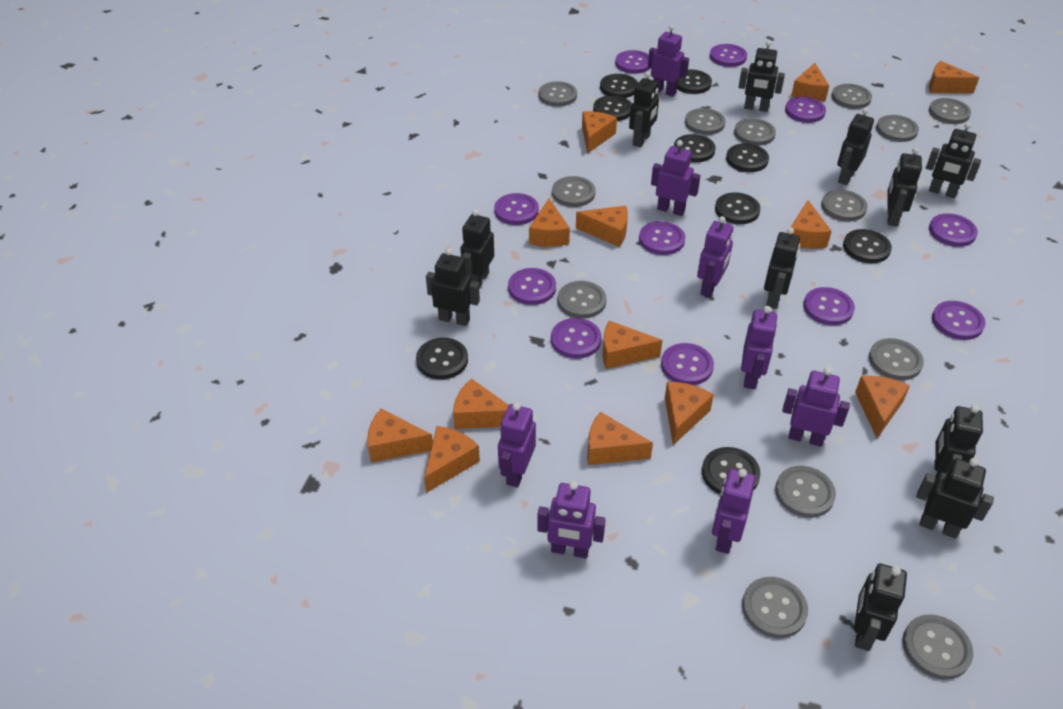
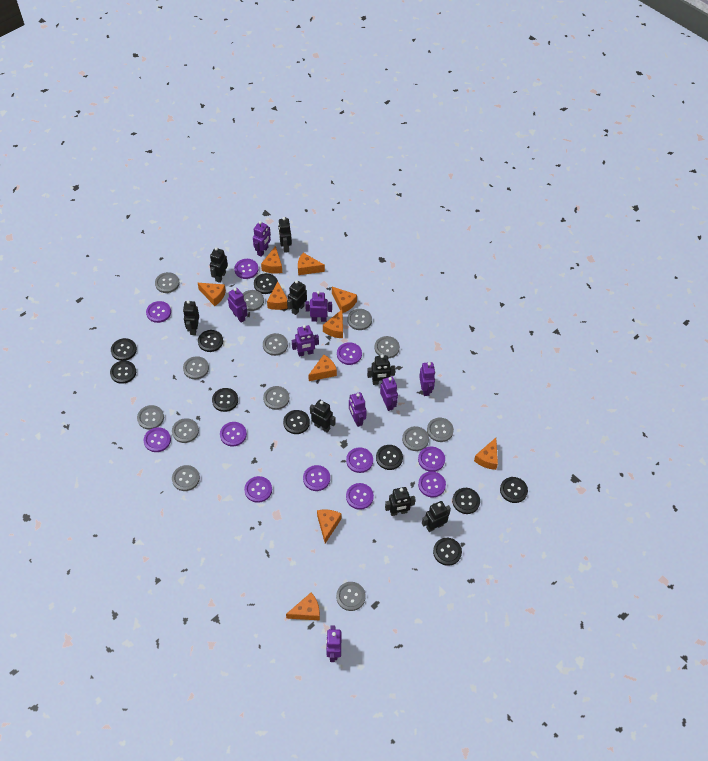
black button: [416,338,468,380] [593,95,632,121] [600,74,638,98] [674,134,716,162] [677,70,712,94] [702,447,760,494] [715,192,760,224] [726,143,769,172] [843,229,892,263] = 9 -> [110,360,136,384] [111,338,137,361] [198,330,223,352] [212,388,238,412] [254,273,278,294] [283,410,310,434] [376,445,403,470] [433,538,462,566] [452,488,480,514] [500,477,528,503] = 10
black robot: [426,248,480,326] [460,209,494,289] [629,72,659,147] [738,41,785,112] [764,227,800,309] [837,108,874,185] [854,564,907,651] [887,147,922,226] [916,458,994,539] [926,123,981,198] [935,405,983,480] = 11 -> [183,300,199,335] [210,247,228,283] [278,217,292,253] [287,280,307,315] [310,400,336,433] [367,355,395,385] [385,487,416,516] [422,501,451,532] = 8
orange cheese: [367,409,433,463] [424,426,480,493] [453,378,509,429] [529,198,570,247] [576,206,628,247] [582,111,617,154] [587,412,653,465] [602,320,663,369] [665,382,714,445] [791,63,829,101] [791,200,832,249] [855,376,910,438] [929,61,979,93] = 13 -> [198,283,226,306] [261,246,282,274] [267,282,288,310] [286,592,320,620] [298,253,325,275] [308,355,337,381] [317,510,341,544] [323,310,343,338] [332,287,357,313] [474,438,498,470] = 10

